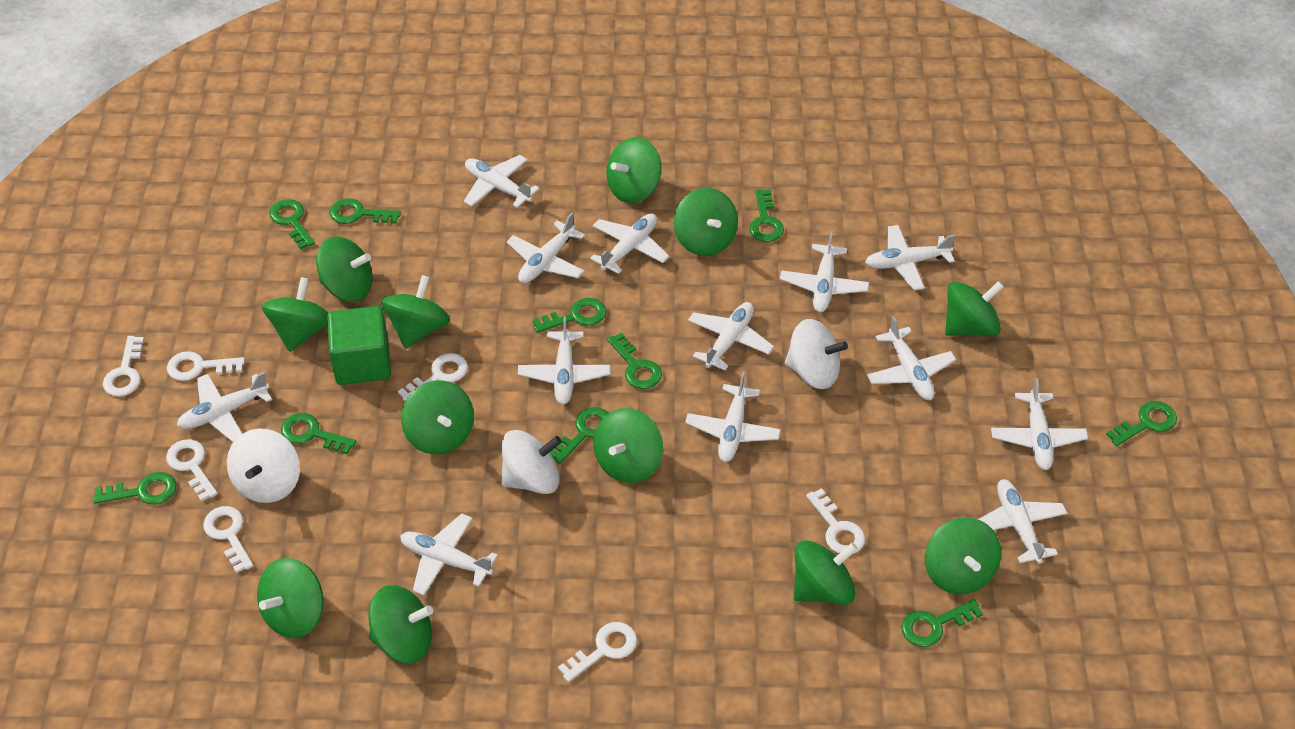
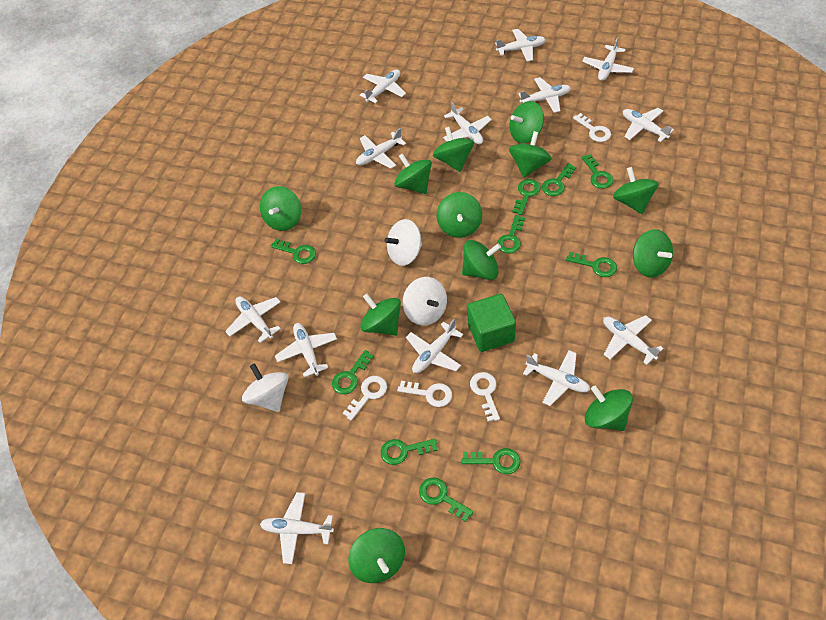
white key: [103,336,144,397] [166,439,218,501] [167,351,245,381] [203,506,253,573] [398,353,468,401] [558,622,637,682] [806,488,865,554] = 7 -> [343,376,387,421] [397,381,452,407] [470,372,500,422] [573,113,611,142] = 4

